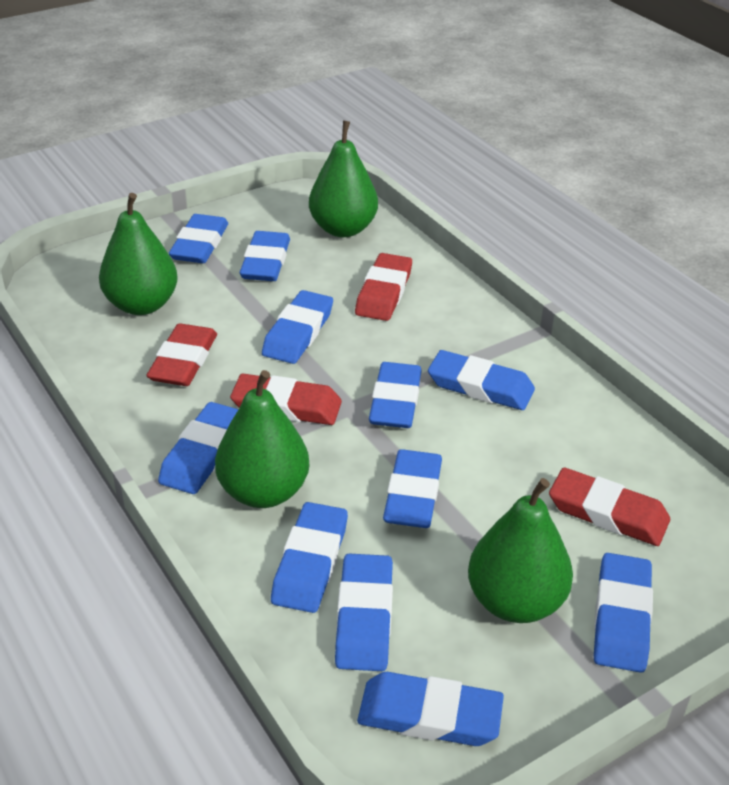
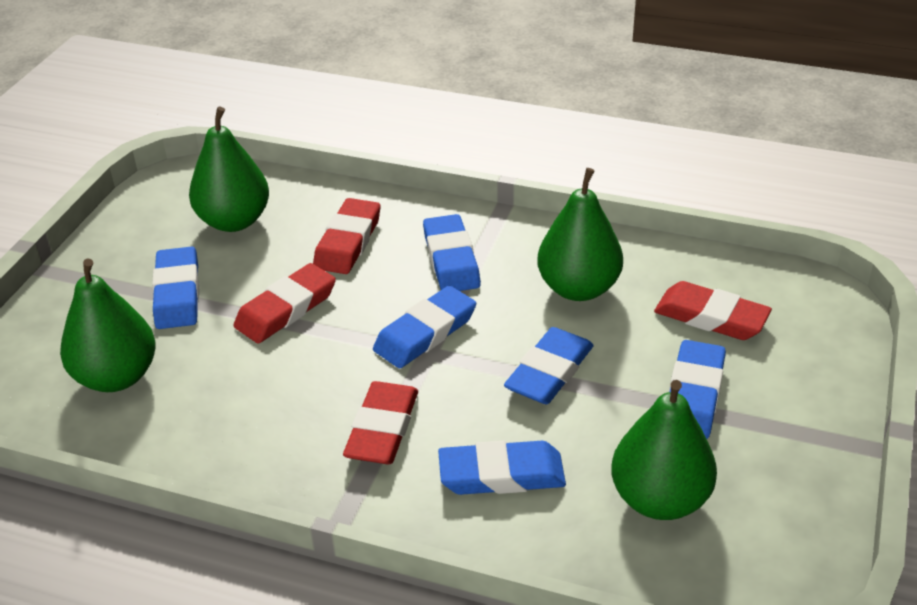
blue eraser: [158,402,239,494] [169,214,228,263] [240,231,290,281] [262,290,333,364] [271,502,348,613] [335,554,393,671] [357,672,504,746] [369,362,422,428] [383,449,442,528] [428,350,535,410] [594,553,653,673] = 11 -> [152,247,199,329] [373,286,476,368] [423,214,481,291] [438,441,566,495] [504,327,594,404] [669,340,726,439] = 6

